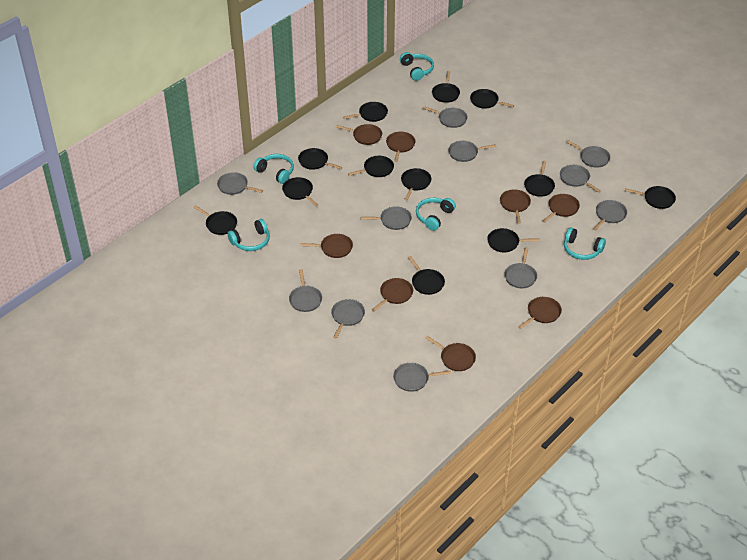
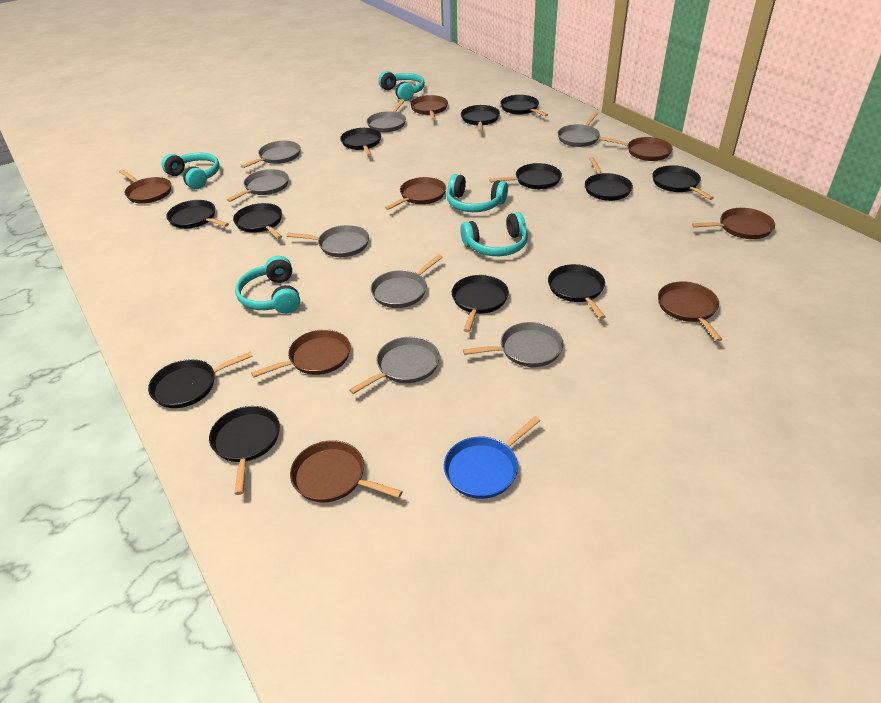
blue pan: none = 0 -> [444,416,540,499] = 1
grey pan: [217,172,263,195] [289,269,322,312] [331,299,365,339] [361,207,412,230] [393,363,451,392] [423,106,468,128] [448,141,496,162] [504,247,537,288] [560,165,601,193] [566,140,610,168] [593,200,627,230] = 11 -> [227,169,289,202] [241,141,300,168] [286,225,369,257] [349,337,440,394] [367,99,406,132] [371,254,443,308] [463,322,564,367] [558,112,600,147] = 8

